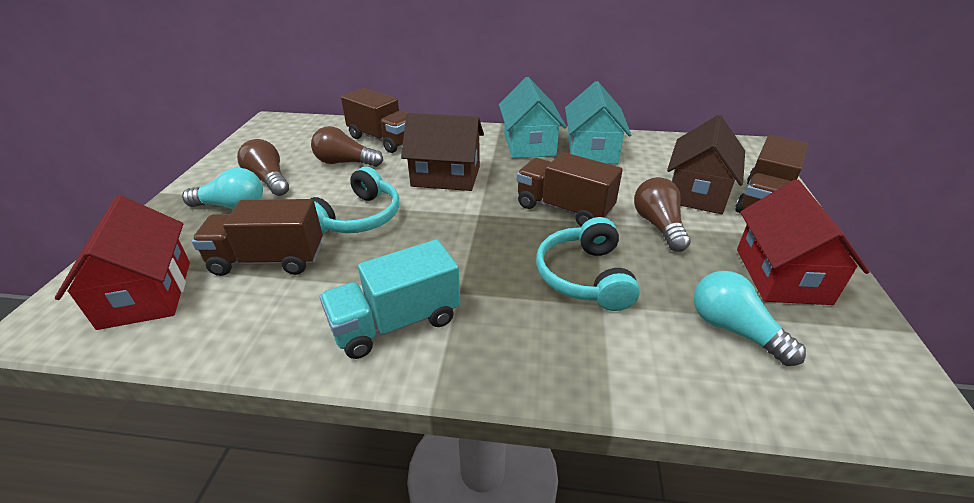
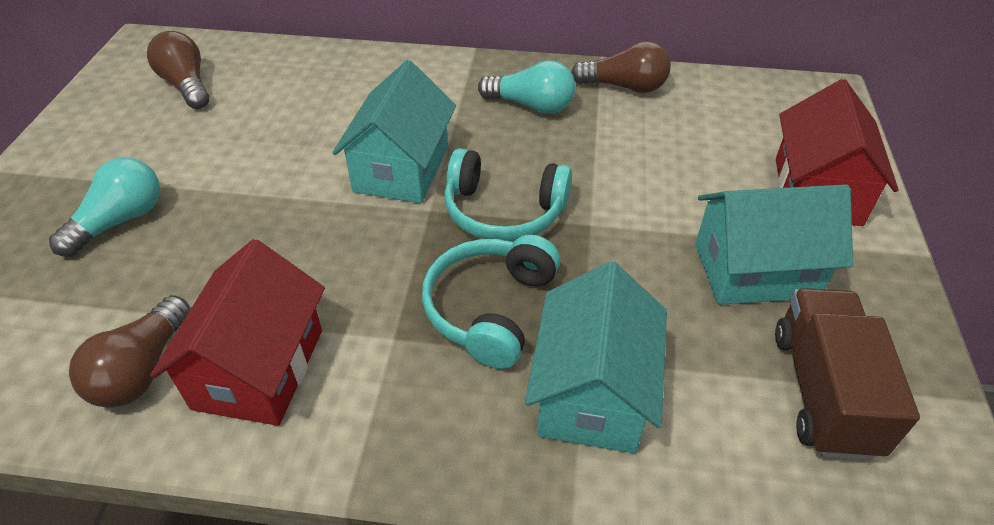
brown house: [401,113,484,191] [667,115,745,214] = 2 -> none = 0
brown truck: [192,199,323,276] [341,88,407,153] [517,152,623,227] [735,135,808,213] = 4 -> [775,288,920,460] = 1
turquoise house: [499,77,566,158] [565,81,631,164] = 2 -> [332,60,456,204] [525,261,667,454] [695,184,853,305] = 3
turquoise truck: [319,239,460,359] = 1 -> none = 0

